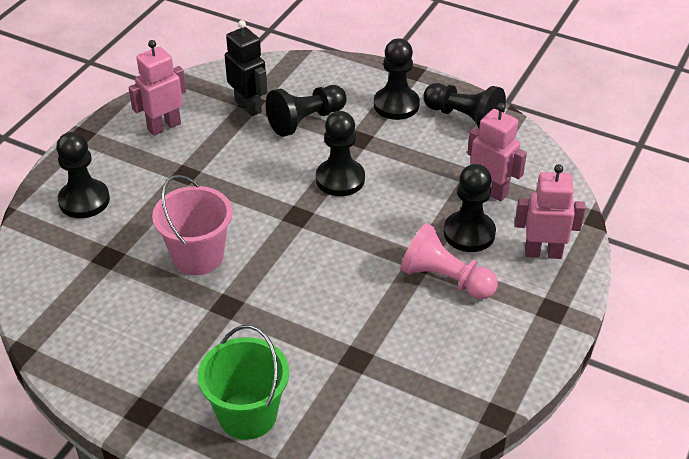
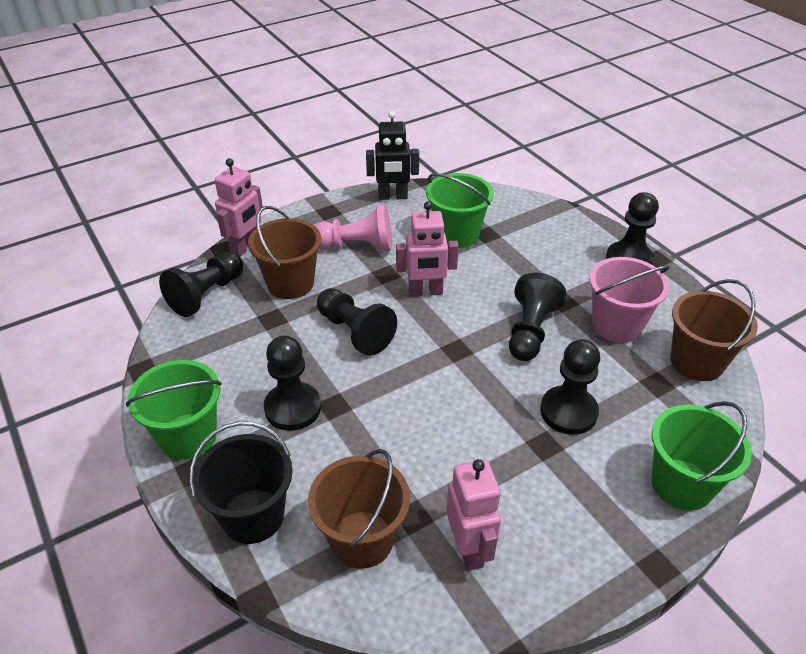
black bucket: none = 0 -> [189,421,293,544] = 1
brown bucket: none = 0 -> [248,206,321,299] [308,449,410,569] [671,279,758,381] = 3
green bucket: [198,325,289,440] = 1 -> [126,360,222,460] [426,173,494,248] [652,401,752,511] = 3

